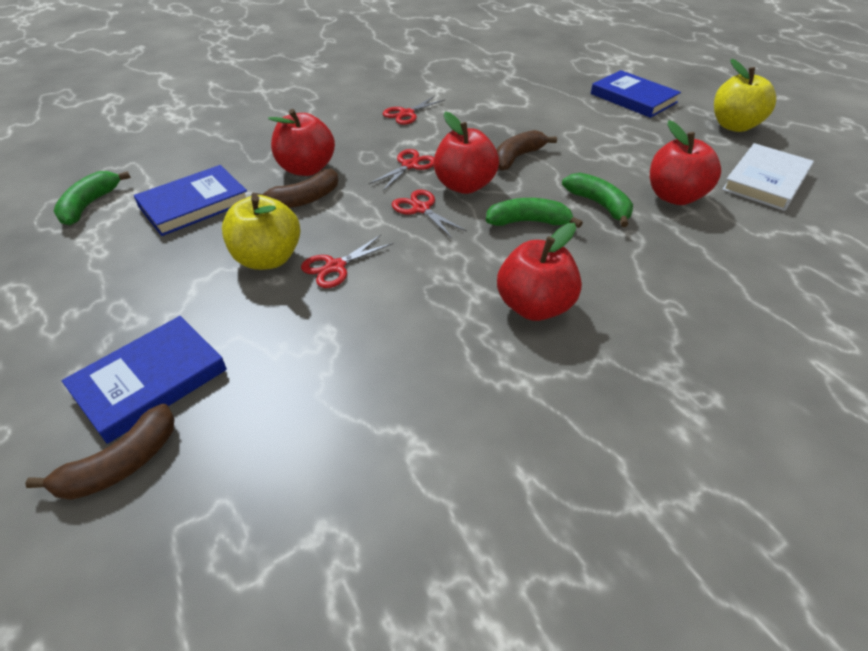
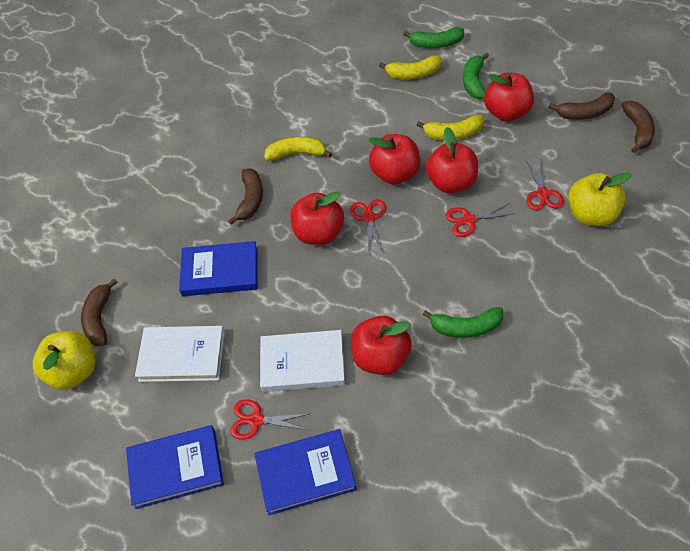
brown banana: [25,404,175,500] [251,169,338,208] [497,130,557,171] = 3 -> [81,279,117,346] [228,168,263,224] [548,93,615,120] [621,100,655,153] = 4
red apple: [268,109,335,176] [434,112,499,194] [497,223,582,321] [650,120,721,205] = 4 -> [290,191,344,245] [351,316,412,375] [368,134,420,184] [426,127,478,193] [484,72,534,121] = 5
white book: [722,143,814,211] = 1 -> [135,326,225,382] [260,330,345,392] = 2
yellow banana: none = 0 -> [264,137,332,161] [379,55,442,79] [417,115,484,140] = 3

